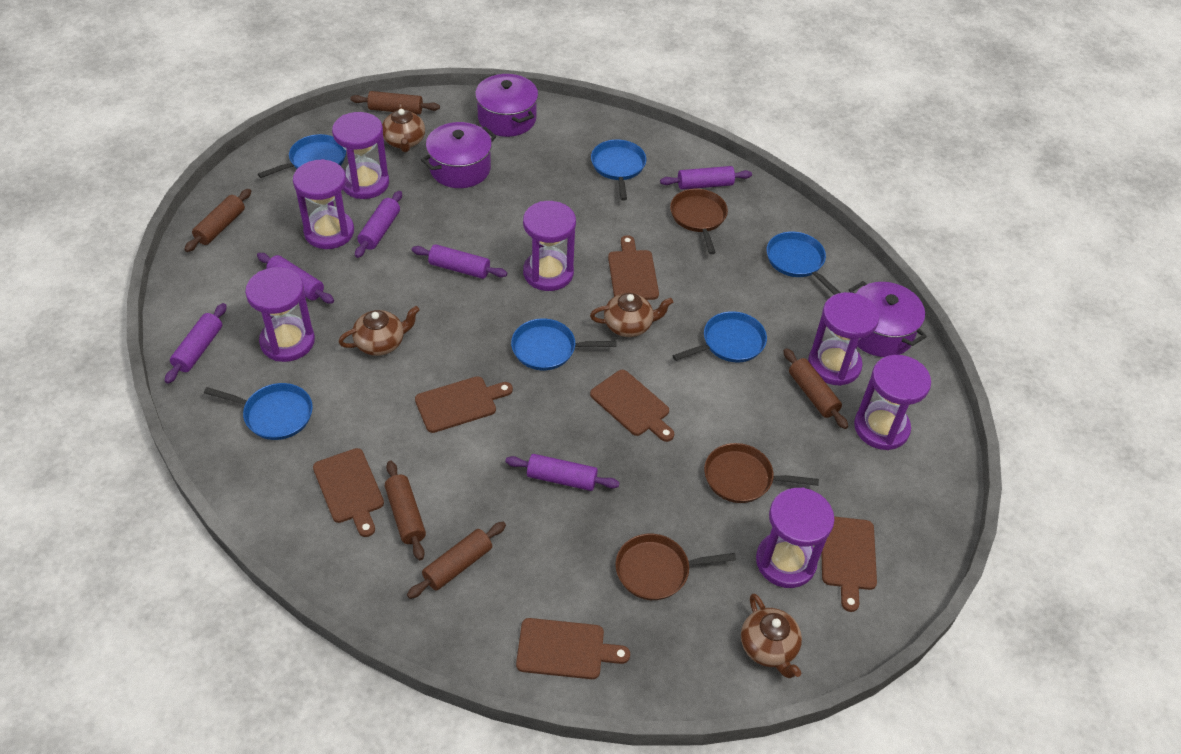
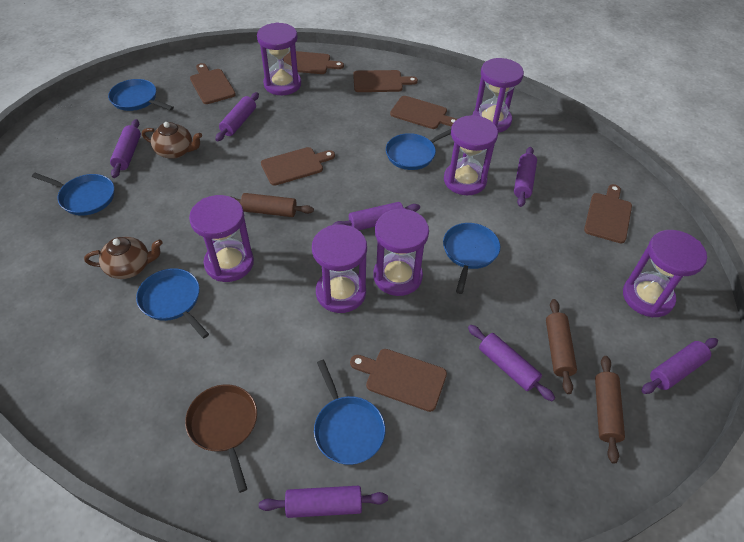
brown cutting board: [313,448,384,537] [415,376,513,433] [516,618,630,679] [590,370,674,442] [608,235,659,300] [822,517,877,612] = 6 -> [190,63,236,104] [261,147,335,186] [283,51,344,74] [350,349,447,412] [353,70,418,92] [390,96,457,129] [584,184,632,243] = 7
brown pan: [615,534,736,600] [670,189,728,254] [704,443,819,503] = 3 -> [185,384,257,493] = 1
brown rolling pin: [184,189,251,252] [350,91,440,115] [385,461,426,560] [407,522,506,599] [783,348,848,429] = 5 -> [230,193,314,217] [546,299,577,394] [595,356,625,464] = 3
brown teapot: [339,306,420,356] [382,103,425,152] [590,293,673,337] [741,594,802,678] = 4 -> [84,237,163,279] [142,122,202,159] = 2
purple pot: [421,122,497,188] [475,74,538,137] [849,281,927,357] = 3 -> none = 0
purple rolling pin: [165,303,227,384] [257,253,334,304] [355,191,402,258] [412,244,507,279] [505,454,620,491] [660,166,752,190] = 6 -> [110,119,141,178] [215,92,259,141] [259,486,388,518] [332,202,420,230] [468,325,555,401] [514,147,537,207] [641,338,718,394] = 7

